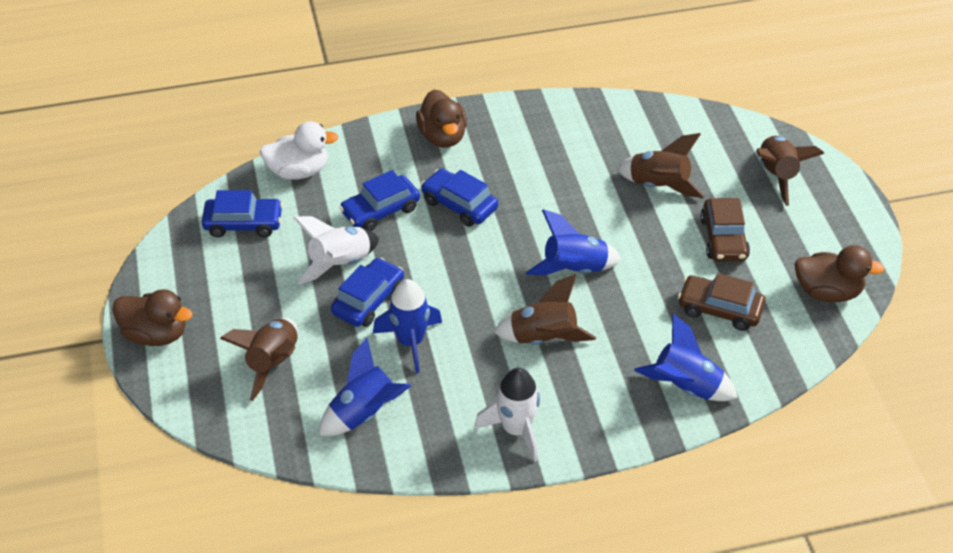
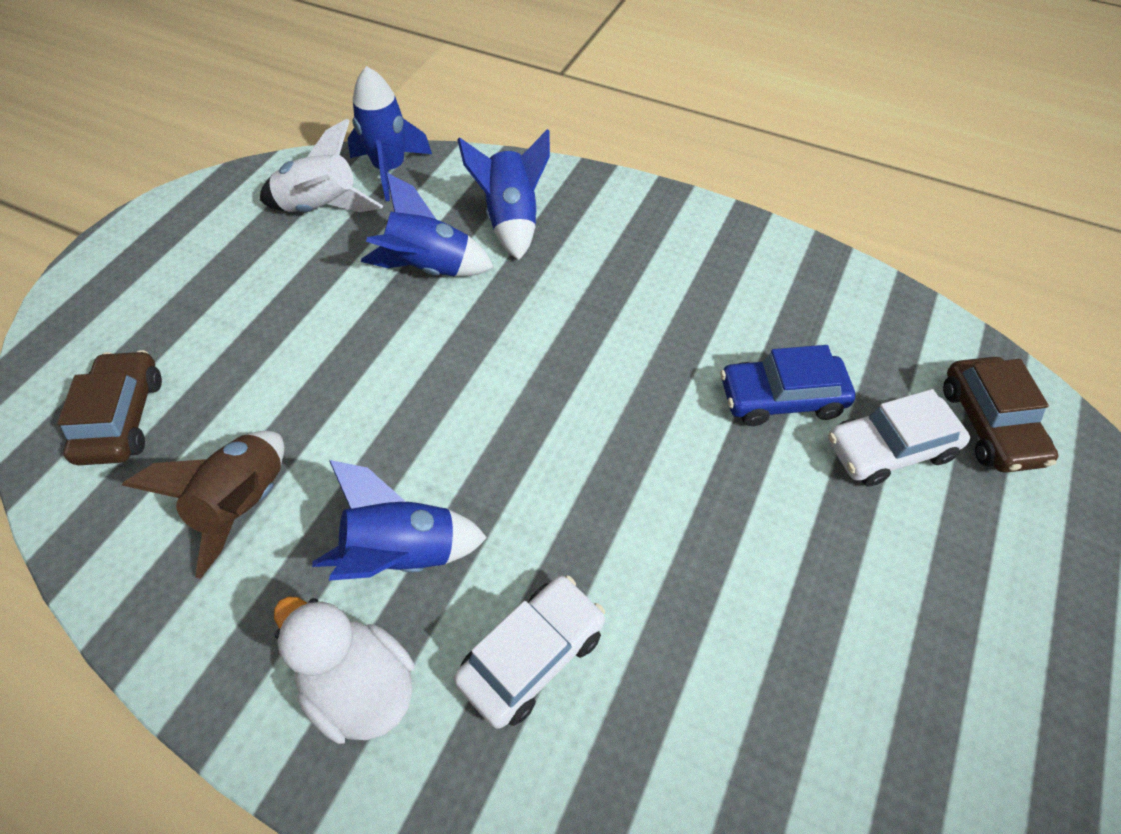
blue car: [202,190,283,237] [331,258,404,327] [339,170,420,231] [421,168,498,227] = 4 -> [720,345,856,426] = 1
brown duck: [112,289,193,346] [416,90,467,148] [795,245,885,303] = 3 -> none = 0
brown rocket: [220,318,298,401] [494,274,596,345] [617,133,705,198] [756,136,824,206] = 4 -> [122,431,284,579] = 1
white car: none = 0 -> [454,576,605,729] [828,389,970,487] = 2
white rocket: [293,216,379,285] [474,368,540,462] = 2 -> [260,119,383,212] = 1

